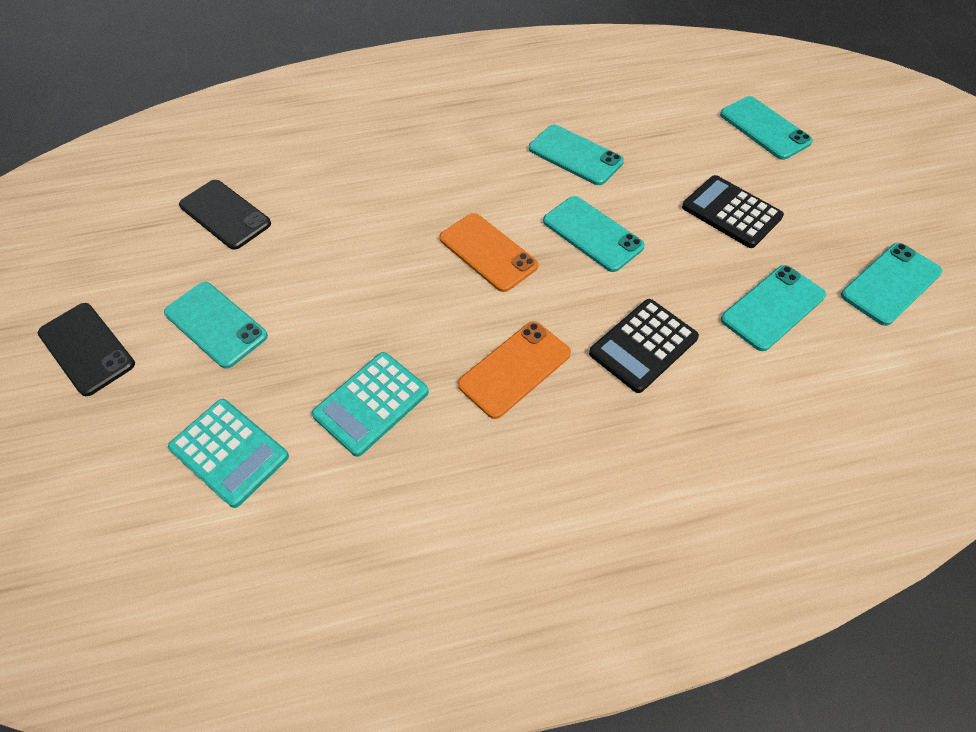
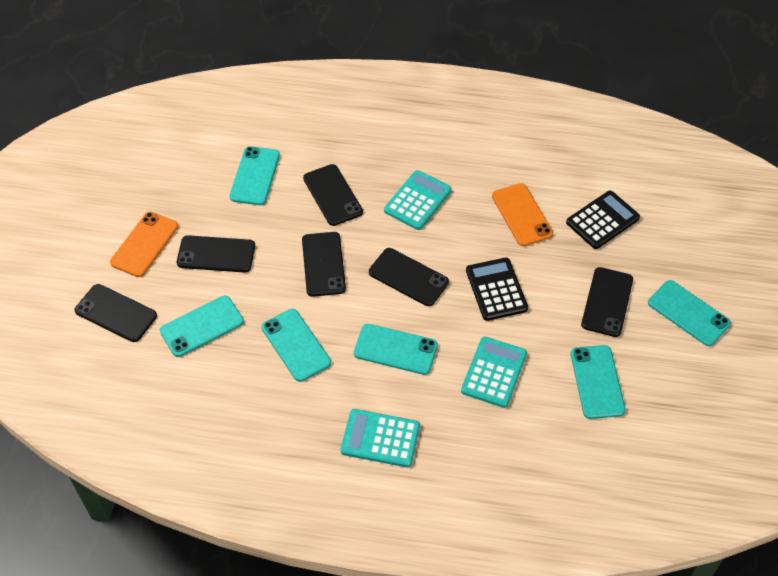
black phone: [38,303,135,396] [179,180,271,250] = 2 -> [74,284,157,342] [177,235,255,273] [302,232,346,297] [303,164,363,226] [369,248,449,306] [581,267,633,337] = 6
turquoise calculator: [168,399,289,508] [312,352,429,457] = 2 -> [341,409,420,467] [384,170,452,230] [461,336,527,408] = 3

